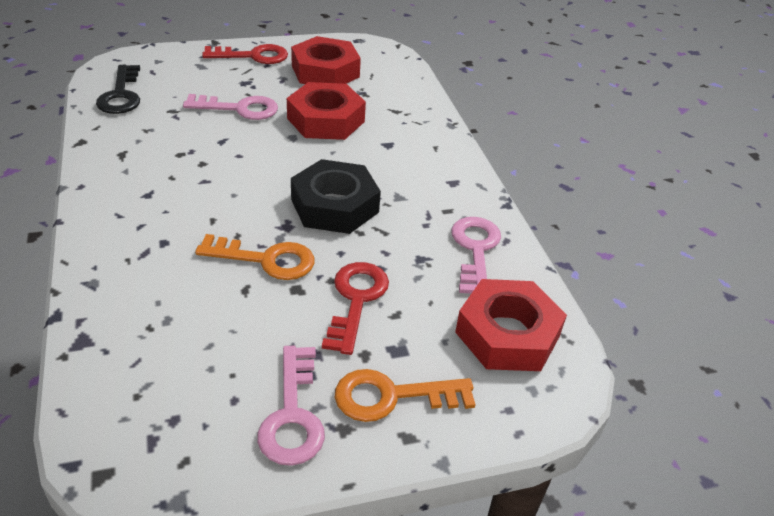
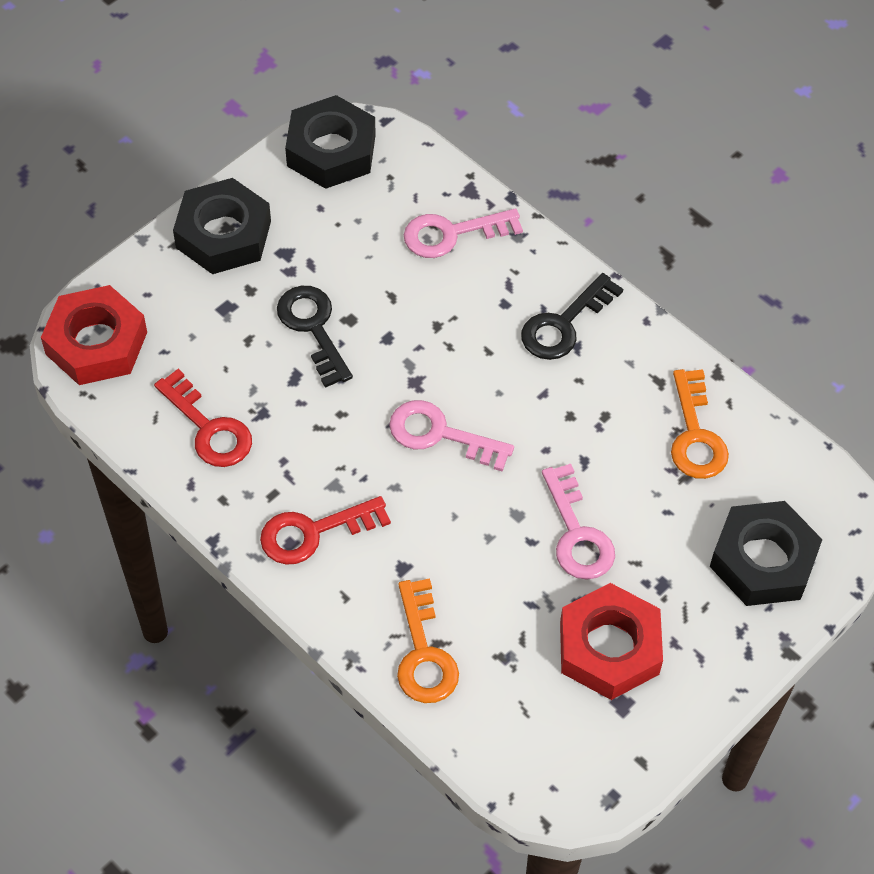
black key: [96,65,140,114] = 1 -> [277,286,353,388] [521,273,623,360] = 2
black nut: [291,159,381,234] = 1 -> [173,178,271,274] [285,95,376,189] [710,501,823,606] = 3
red nut: [287,82,366,140] [291,36,361,84] [455,279,567,371] = 3 -> [41,285,147,385] [560,583,663,700] = 2

